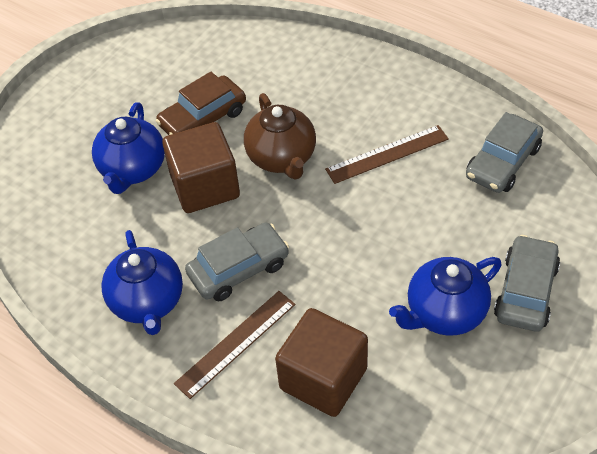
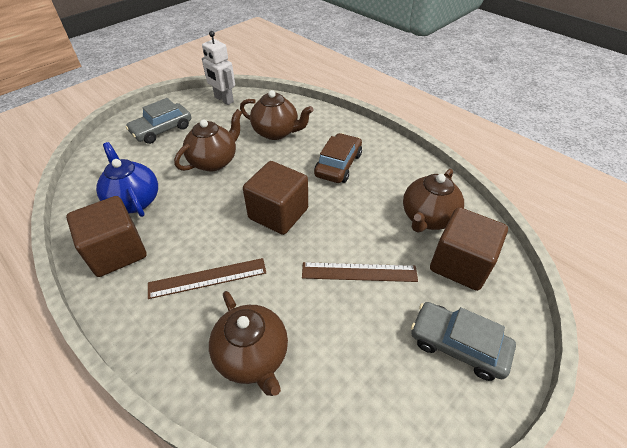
blue teapot: [92,102,165,194] [101,230,183,335] [389,257,502,336] = 3 -> [96,142,158,217] = 1
brown cube: [162,122,240,213] [275,308,368,417] = 2 -> [66,196,147,277] [243,161,308,235] [430,207,508,291] = 3
brown teapot: [244,93,316,179] = 1 -> [174,109,242,171] [209,291,288,396] [240,90,313,140] [403,169,464,232] = 4
grey car: [185,223,289,301] [466,112,543,193] [494,235,560,332] = 3 -> [125,98,191,144] [411,302,516,381] = 2
white robot: none = 0 -> [202,31,235,105] = 1

